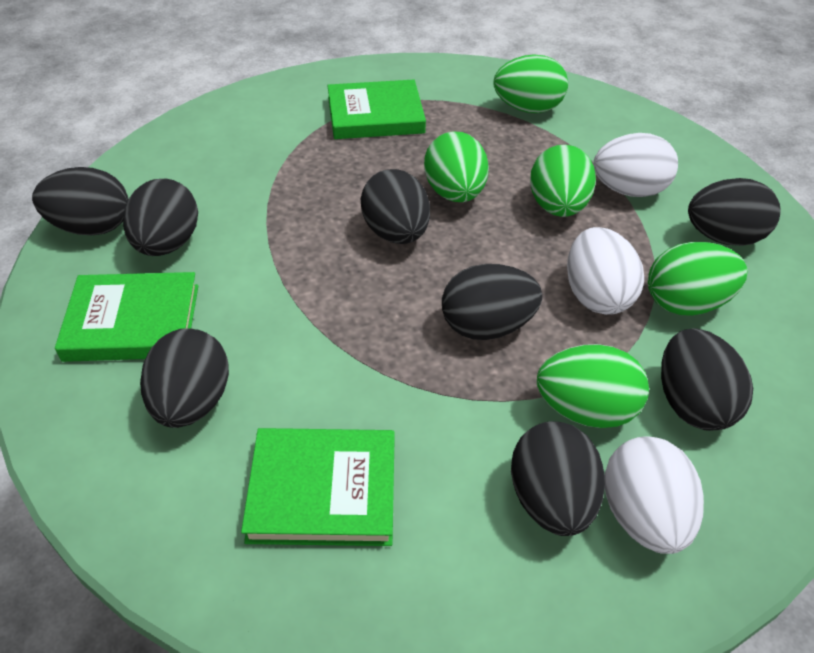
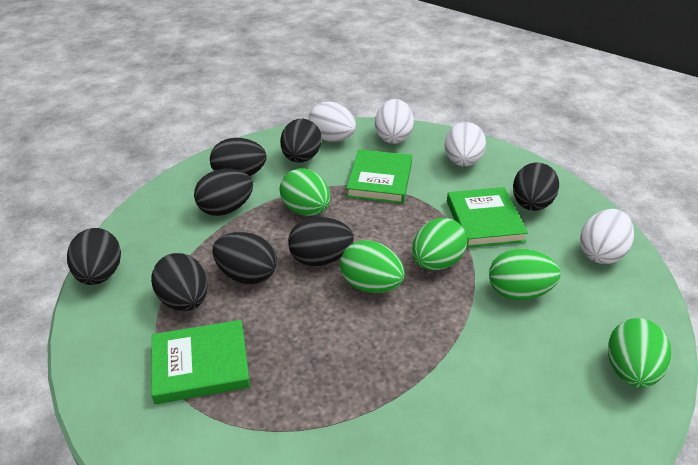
white egg: [567,227,644,315] [593,133,678,197] [604,436,704,554] = 3 -> [308,102,356,142] [375,99,414,144] [444,122,486,166] [580,209,634,264] = 4

